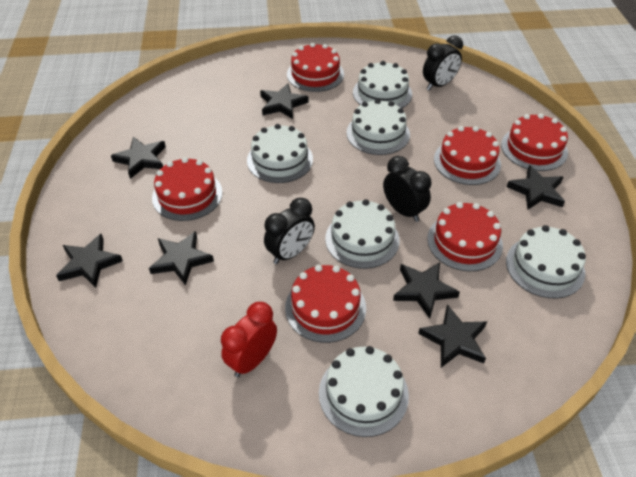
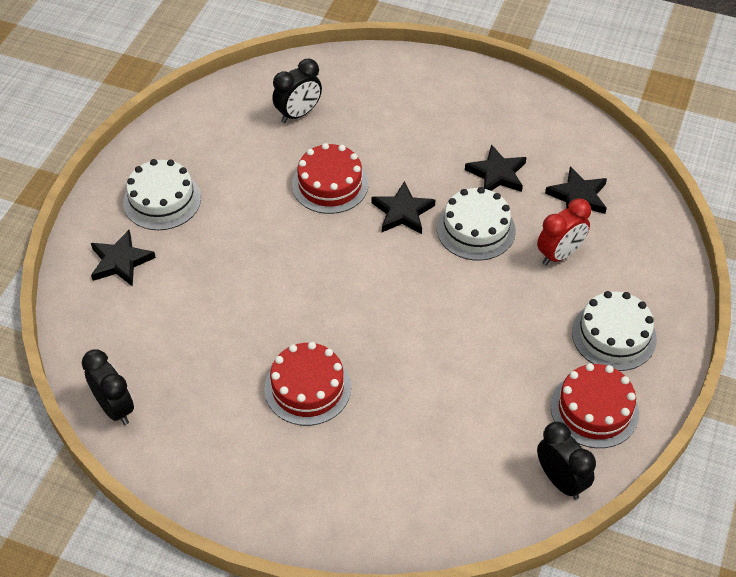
black star: [56,234,123,288] [111,137,166,179] [149,231,214,286] [260,83,309,119] [393,262,460,319] [418,304,487,368] [507,165,565,210] = 7 -> [91,230,156,287] [372,181,435,234] [465,144,526,192] [545,166,607,214] = 4
red cake: [152,157,223,221] [285,265,366,343] [287,43,344,92] [427,202,503,271] [434,126,501,185] [501,113,568,171] = 6 -> [264,342,351,426] [292,143,368,214] [551,363,639,448] = 3
white cake: [247,124,313,183] [319,346,409,437] [325,199,400,269] [346,99,410,155] [353,61,412,108] [506,225,586,299] = 6 -> [123,159,201,230] [437,187,516,261] [572,291,657,371] = 3

